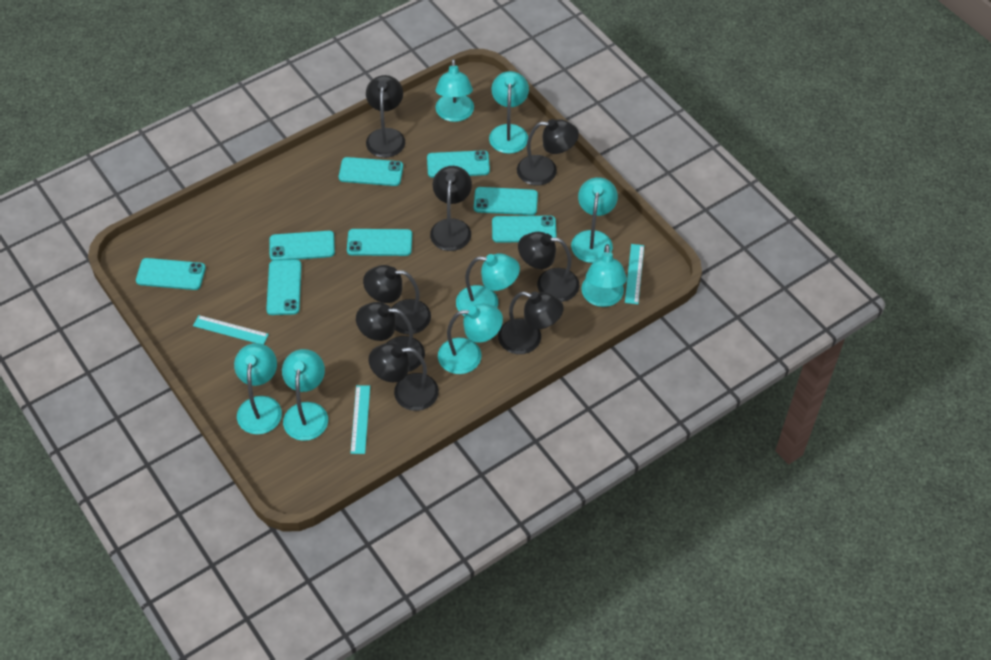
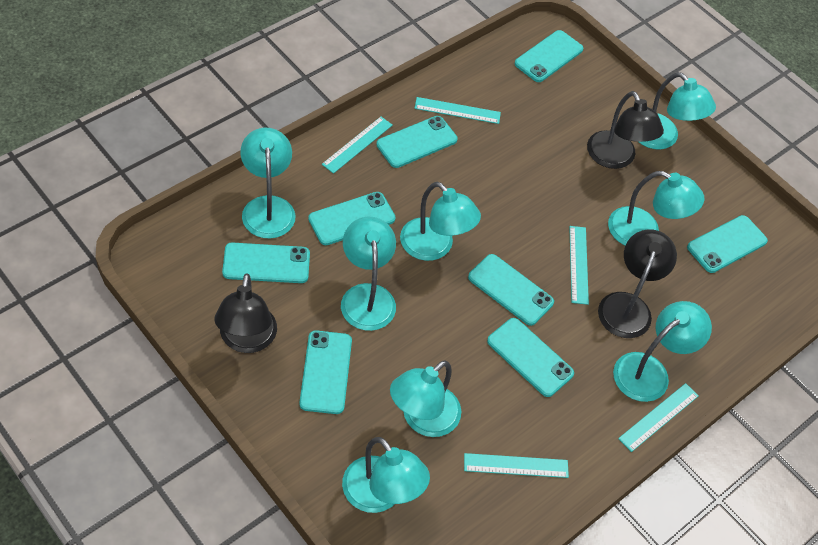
black lamp: [356,302,425,372] [363,265,431,334] [366,75,405,158] [369,343,439,411] [430,166,472,251] [498,292,564,354] [517,119,579,186] [518,232,580,302] = 8 -> [215,273,277,353] [587,91,664,169] [598,229,677,338] = 3
turquoise ruler: [193,315,269,344] [351,385,370,454] [625,244,644,304] = 3 -> [322,117,393,174] [414,97,501,124] [464,453,569,478] [569,226,589,305] [618,383,699,452] = 5

